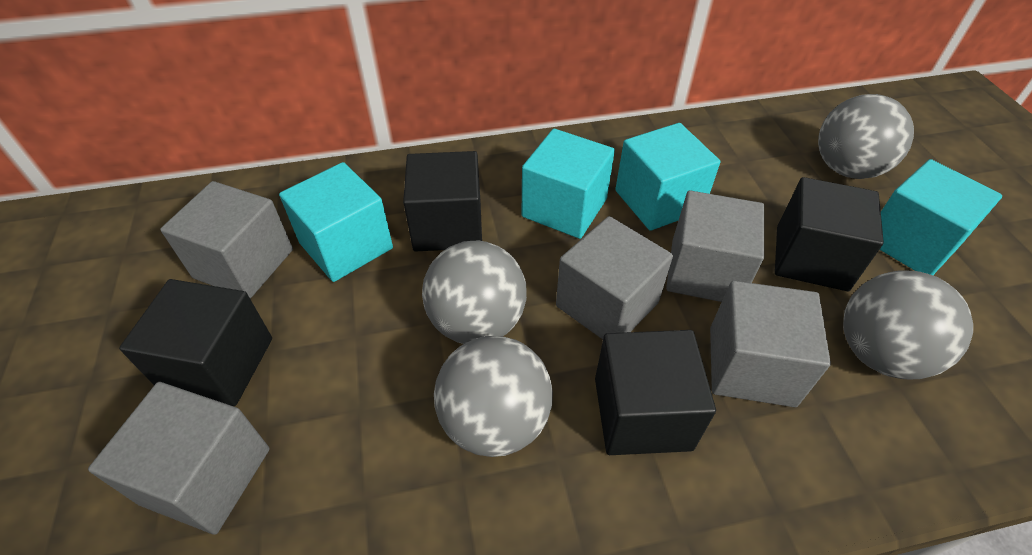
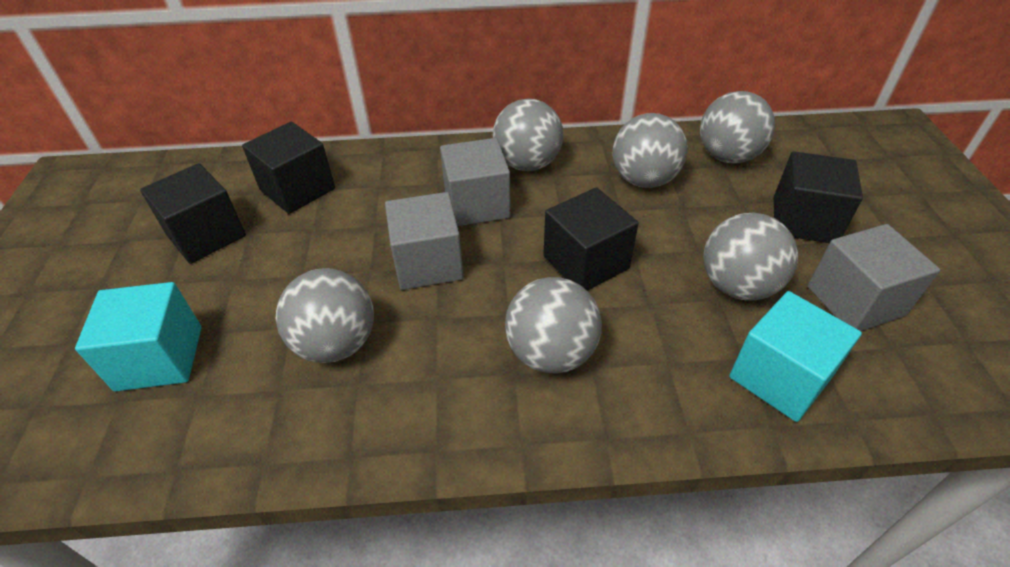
grey ball: [422,241,527,344] [434,336,553,457] [818,94,914,179] [843,270,973,380] = 4 -> [276,268,374,363] [493,98,563,171] [505,277,602,374] [613,113,688,188] [700,91,775,163] [704,212,798,300] = 6
grey cube: [88,382,270,535] [160,181,293,299] [556,216,673,339] [666,190,764,302] [710,281,831,407] = 5 -> [385,192,464,290] [440,138,511,226] [808,224,940,331] = 3
turquoise cube: [279,162,393,282] [522,129,615,239] [615,123,720,231] [880,159,1002,275] = 4 -> [75,282,202,391] [729,291,862,422] = 2

